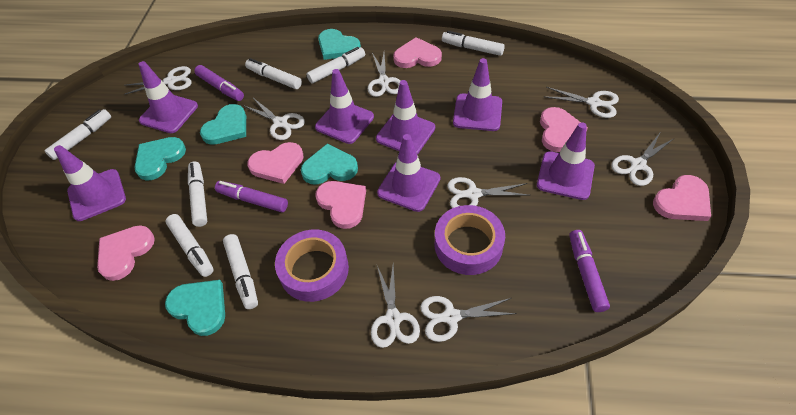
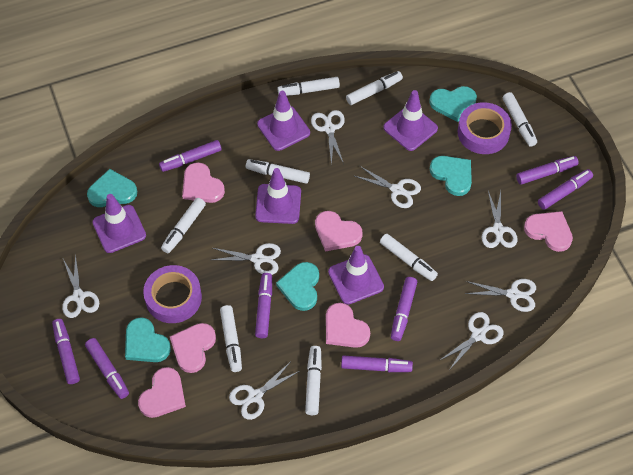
purple marker: [194,65,244,101] [215,181,288,212] [569,230,610,312] = 3 -> [52,319,80,384] [85,338,129,399] [159,140,222,172] [255,273,272,338] [341,356,413,372] [391,277,417,341] [516,156,579,185] [538,169,593,210] = 8
purple traffic cone: [54,145,126,221] [139,61,198,133] [315,69,374,144] [376,80,435,154] [377,134,440,212] [453,58,502,131] [537,122,595,200] = 7 -> [93,194,146,253] [255,168,301,224] [257,91,310,151] [328,246,384,304] [383,90,438,151] = 5
white marker: [44,109,111,160] [166,214,214,277] [188,161,207,227] [223,234,258,309] [245,58,302,89] [307,47,365,84] [442,31,505,56] = 7 -> [161,198,206,253] [220,305,242,372] [246,159,310,184] [277,77,340,96] [305,346,322,415] [346,71,403,105] [380,234,438,281] [503,92,537,147] = 8

